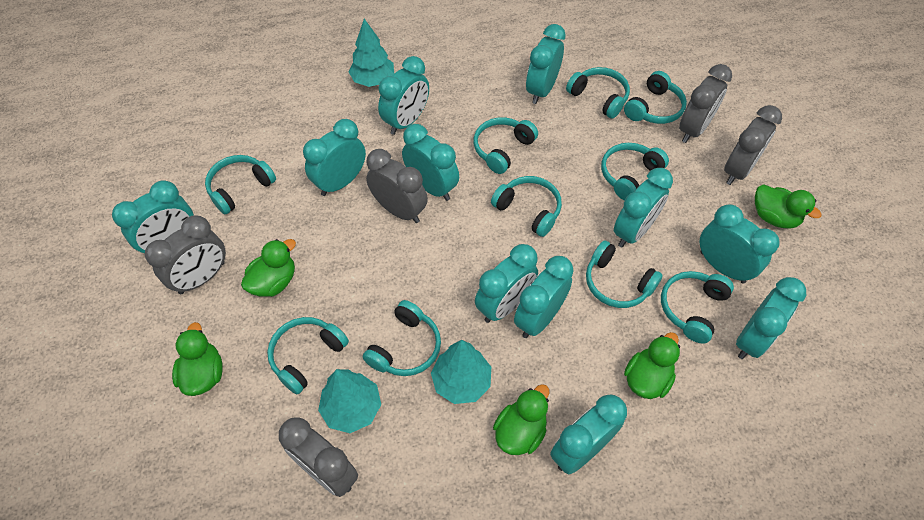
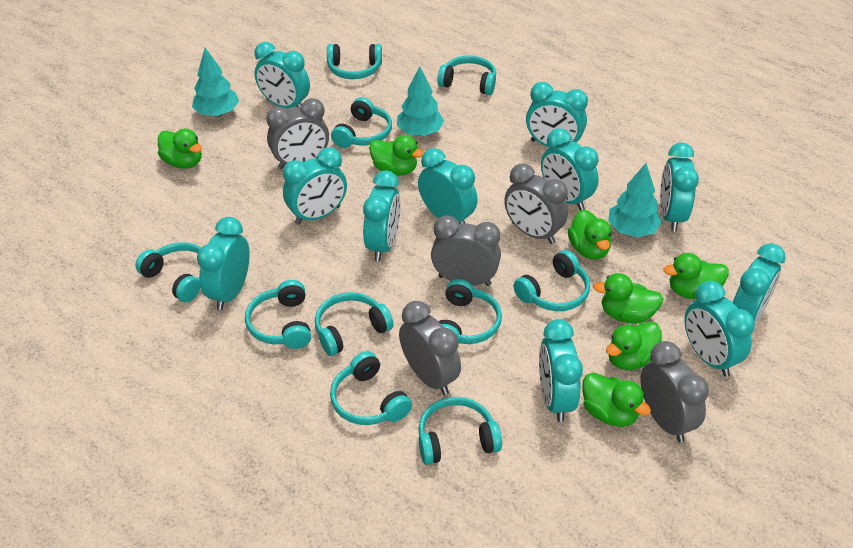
green duck: [172,322,223,396] [241,239,296,297] [493,384,549,455] [624,332,680,399] [755,184,822,229] = 5 -> [158,129,202,169] [369,135,424,176] [568,210,612,259] [582,373,651,427] [593,273,663,324] [606,322,662,370] [663,253,729,299] = 7

